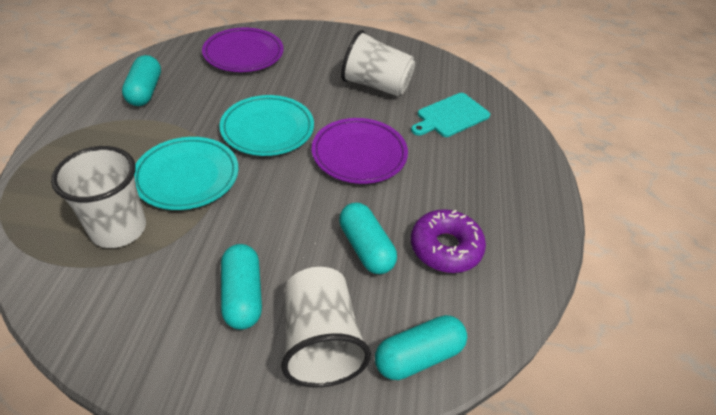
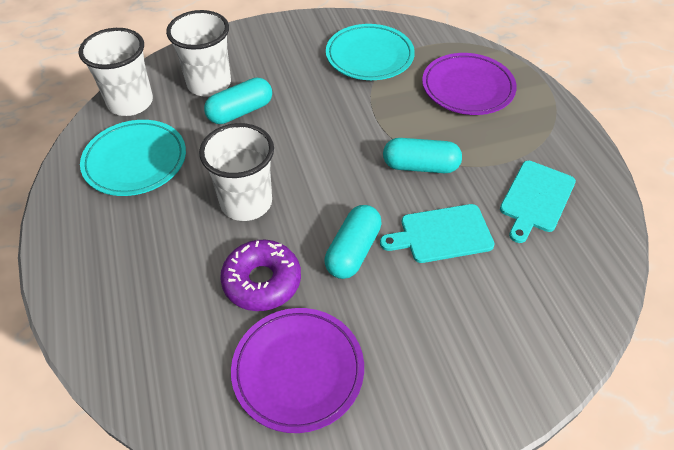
turquoise capsule: [122,55,161,106] [221,244,262,330] [339,203,397,274] [375,315,467,380] = 4 -> [204,77,272,124] [325,205,382,279] [383,138,462,173] = 3
turquoise cutting board: [411,93,490,137] = 1 -> [380,204,495,263] [500,161,576,243] = 2

